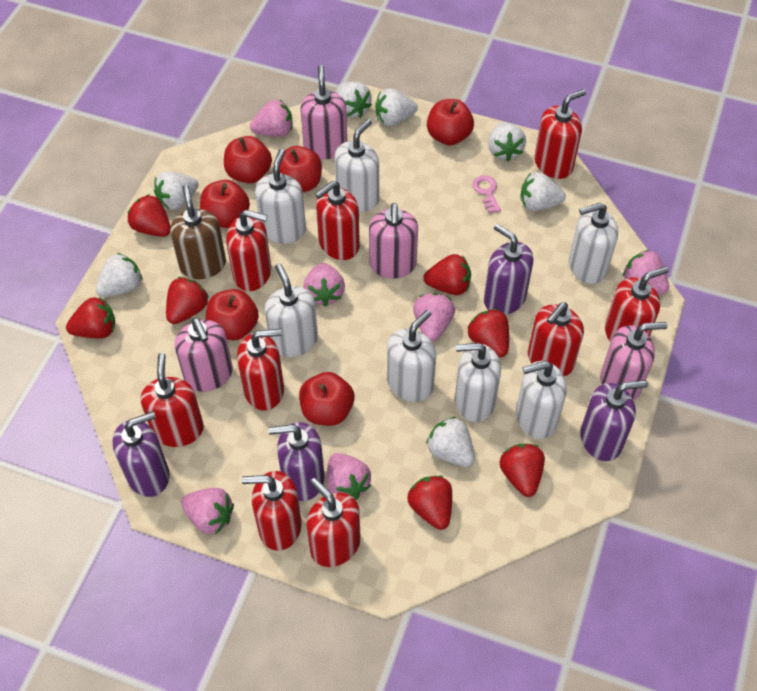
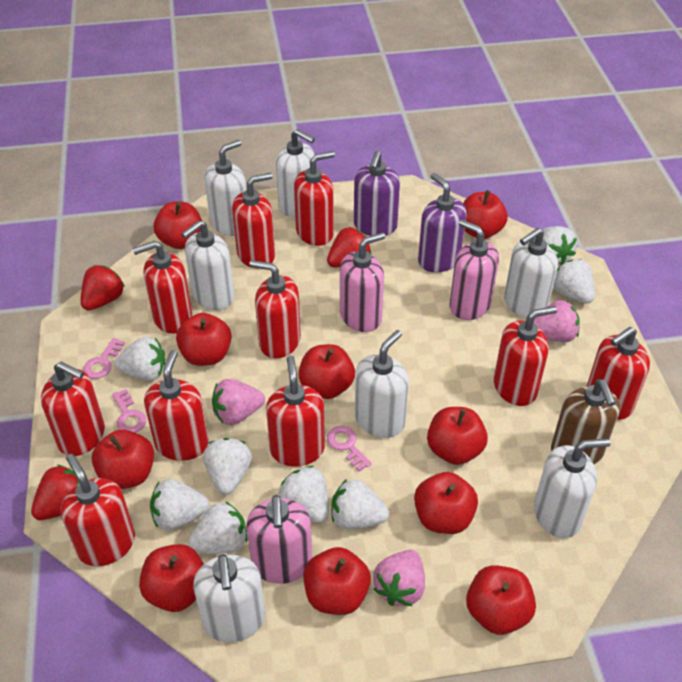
pink key: [473,175,501,213] = 1 -> [83,338,125,379] [112,389,146,433] [327,426,372,471] = 3
pink soap dispenser: [175,318,233,392] [300,65,347,159] [369,203,418,279] [601,322,668,401] = 4 -> [246,495,312,584] [340,232,385,332] [450,220,499,320] = 3
pink strawberry: [181,488,234,535] [250,100,292,137] [304,263,345,306] [327,453,371,500] [413,293,455,342] [623,250,669,295] = 6 -> [212,379,265,425] [373,550,425,606] [534,300,580,342] = 3
purple soap dispenser: [112,411,170,497] [268,422,325,501] [484,224,533,315] [580,380,648,461] = 4 -> [354,151,400,236] [418,173,467,272] = 2
red apple: [200,180,250,228] [206,289,259,340] [224,136,272,183] [280,146,322,192] [299,372,354,426] [427,99,474,145] = 6 -> [92,430,154,489] [139,544,204,612] [154,201,202,249] [176,313,232,366] [298,344,355,399] [303,547,371,615] [414,472,478,534] [427,407,488,465] [463,190,507,239] [466,565,536,635] = 10
red soap dispenser: [141,353,204,447] [226,210,271,291] [237,329,284,411] [242,471,302,551] [306,478,361,567] [315,181,360,260] [528,302,584,376] [534,89,586,179] [605,266,669,343] = 9 -> [41,362,105,456] [61,454,135,566] [133,241,192,334] [144,350,209,461] [232,173,275,269] [250,260,301,358] [266,356,325,467] [294,151,335,246] [494,306,557,406] [587,327,650,420] = 10
red strawberry: [66,297,115,338] [128,194,170,237] [166,277,209,324] [408,476,452,530] [423,254,471,295] [467,309,509,357] [499,444,545,497] = 7 -> [31,464,80,520] [81,265,125,310] [327,227,371,267] = 3
white strawberry: [96,253,143,297] [154,171,199,210] [336,82,372,118] [375,89,418,126] [426,417,475,467] [488,122,526,161] [521,172,566,211] = 7 -> [114,337,166,381] [150,479,210,530] [188,501,247,554] [203,438,252,495] [279,466,329,523] [331,479,389,529] [542,226,577,265] [553,259,595,304] = 8

